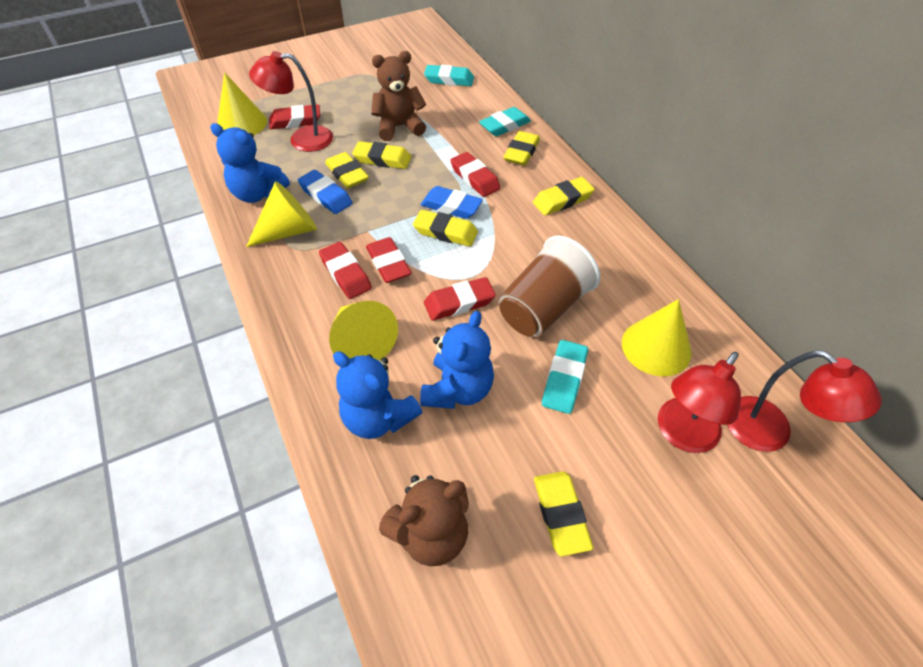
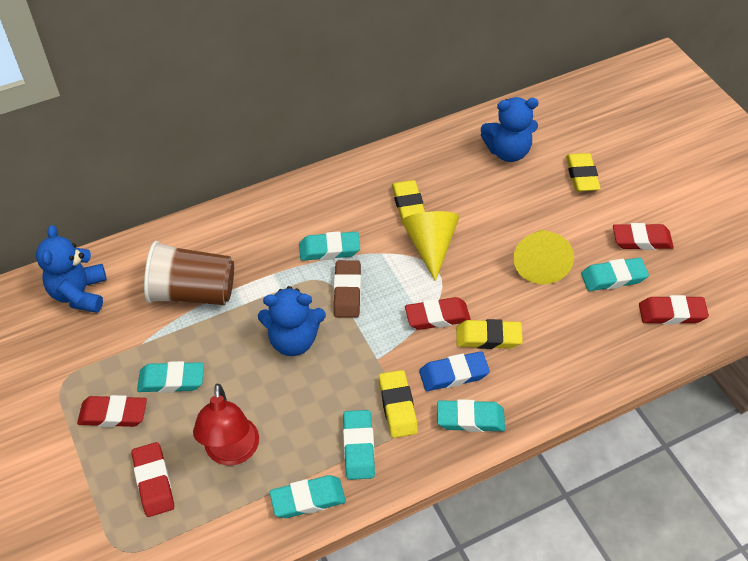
blue eraser: [298,170,353,214] [421,186,483,219] = 2 -> [419,351,490,391] = 1
brown eraser: none = 0 -> [334,260,361,318] = 1
brown teddy bear: [371,51,426,141] [379,475,469,566] = 2 -> none = 0
red lamp: [249,51,333,152] [658,352,741,453] [727,350,882,452] = 3 -> [193,383,259,465] = 1
turquoise eraser: [424,65,474,86] [479,107,531,136] [542,340,588,414] = 3 -> [137,361,204,393] [269,475,346,518] [299,231,360,261] [343,410,375,480] [437,399,505,432] [581,258,649,291] = 6
yellow cone: [217,72,267,135] [246,181,317,247] [329,301,398,360] [622,299,692,376] = 4 -> [402,211,459,281] [513,230,574,284] = 2
yellow eraser: [325,152,369,188] [352,141,411,169] [413,210,478,247] [503,131,540,166] [533,177,595,215] [534,471,593,557] = 6 -> [379,370,418,438] [392,180,425,220] [456,319,523,349] [566,153,601,192] = 4

